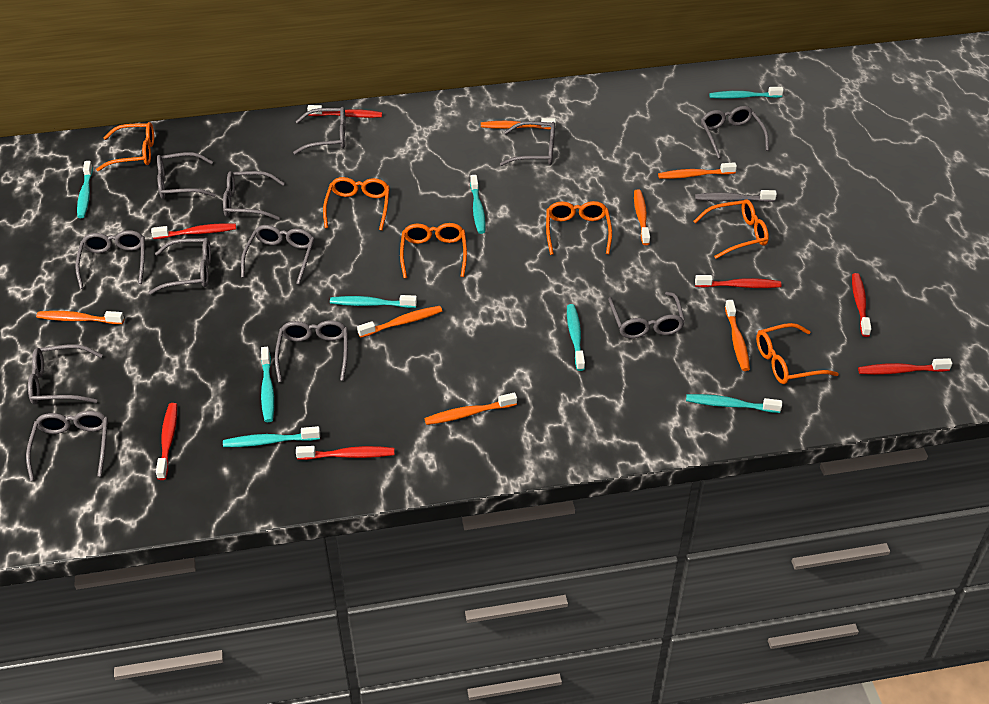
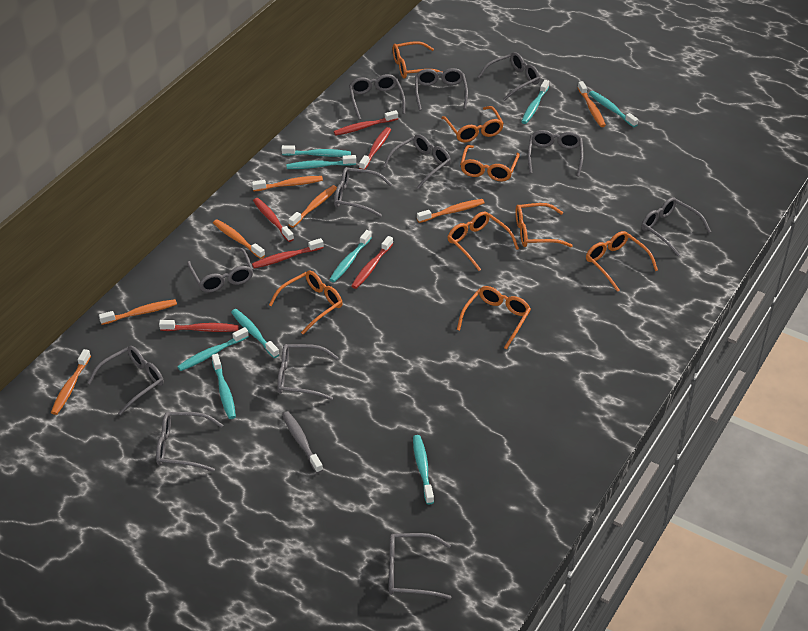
orange glasses: [96,122,154,171] [323,177,390,231] [400,223,467,279] [546,201,612,255] [694,199,769,259] [756,323,839,384] = 6 -> [269,271,343,334] [393,41,442,79] [441,106,504,143] [448,211,519,271] [457,286,531,349] [460,145,520,181] [516,203,573,247] [586,231,658,292] = 8
red toothbrush: [151,223,236,239] [156,403,177,480] [296,446,394,460] [307,105,382,118] [695,275,782,288] [852,273,871,337] [858,358,952,375] = 7 -> [159,320,239,332] [252,238,323,269] [253,198,294,242] [334,110,398,135] [351,236,393,289] [359,127,391,169] = 6
turquoise toothbrush: [77,161,93,218] [223,426,320,447] [261,347,274,422] [330,295,417,308] [470,175,486,234] [567,304,585,371] [686,394,782,413] [709,87,784,99] = 8 -> [177,327,249,371] [212,354,236,419] [231,309,279,358] [281,145,351,157] [286,155,356,169] [329,230,372,283] [413,435,434,504] [521,80,549,124] [589,91,638,127] = 9

